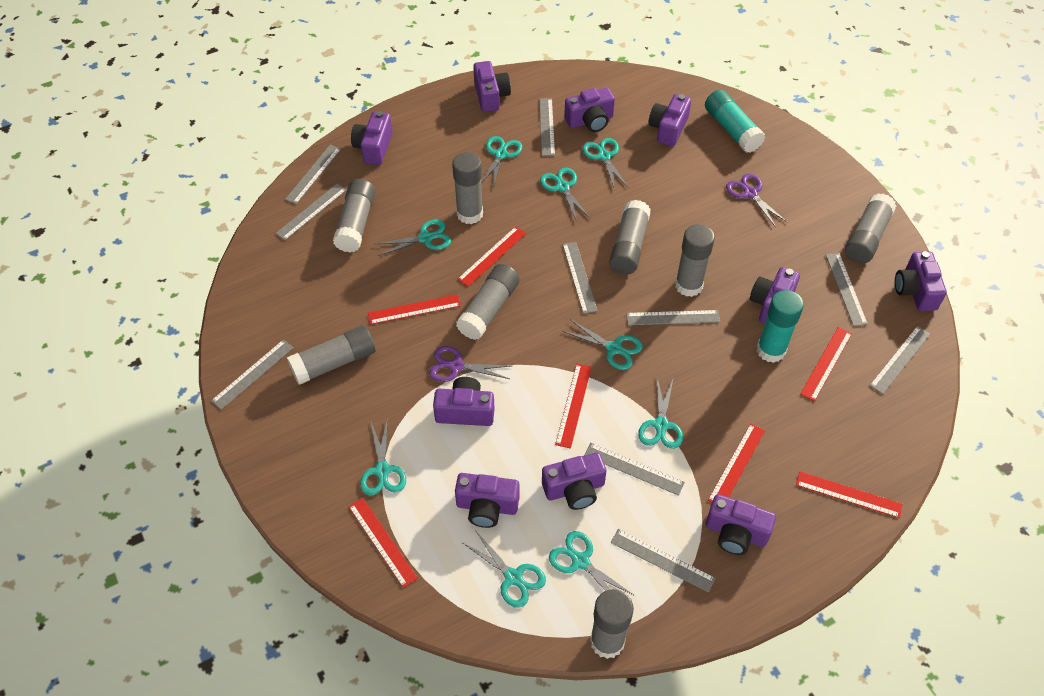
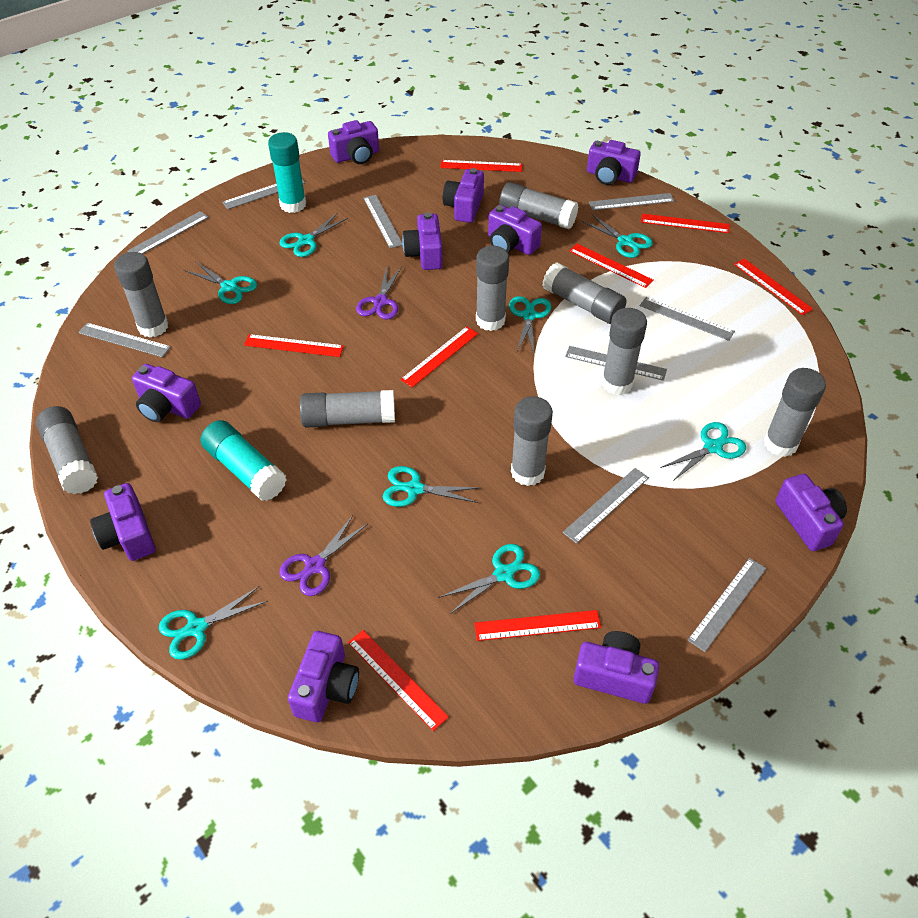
grey glue stick: [287,325,376,385] [333,179,375,253] [452,152,483,224] [456,264,519,340] [590,589,634,659] [609,200,651,274] [675,224,715,297] [845,193,896,264] = 8 -> [36,406,98,494] [114,252,168,337] [300,390,395,428] [476,246,509,331] [499,182,578,229] [511,396,553,486] [542,262,626,324] [602,308,647,395] [764,368,826,457] = 9
grey ruler: [211,340,294,410] [275,184,347,240] [285,145,341,204] [539,98,555,156] [563,242,598,314] [585,443,685,496] [611,529,716,593] [626,310,720,325] [826,253,868,326] [869,326,930,394] = 10 -> [78,323,171,357] [128,211,209,254] [222,180,305,210] [363,195,402,248] [563,468,649,544] [565,346,667,381] [589,193,674,210] [640,297,735,341] [687,558,767,652] = 9
red ruler: [348,498,418,588] [368,294,461,325] [458,227,526,286] [555,364,592,449] [708,424,765,503] [796,471,902,518] [800,327,852,401] = 7 -> [244,334,344,357] [348,630,449,731] [400,326,478,388] [440,160,522,172] [474,610,601,641] [569,244,654,288] [641,214,729,233] [734,259,813,315] = 8
turquoise scissors: [360,418,406,496] [376,220,451,256] [463,530,546,608] [481,136,522,188] [540,168,591,221] [549,531,635,596] [562,319,643,370] [583,138,629,189] [638,377,683,449] = 9 -> [159,586,268,660] [184,261,257,304] [279,213,348,257] [383,466,479,507] [439,544,540,614] [509,296,551,355] [582,214,653,258] [660,422,746,481] = 8

